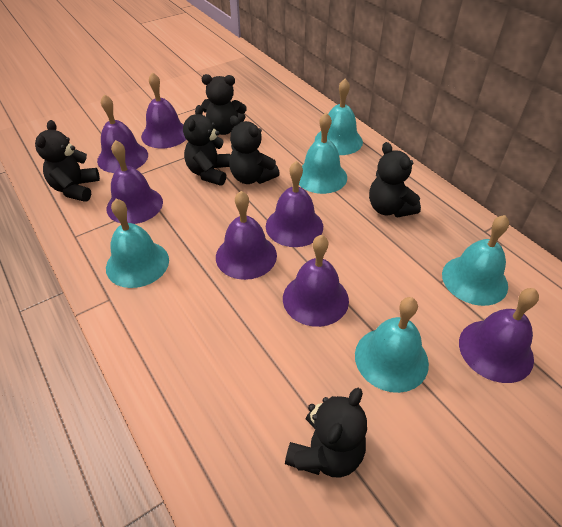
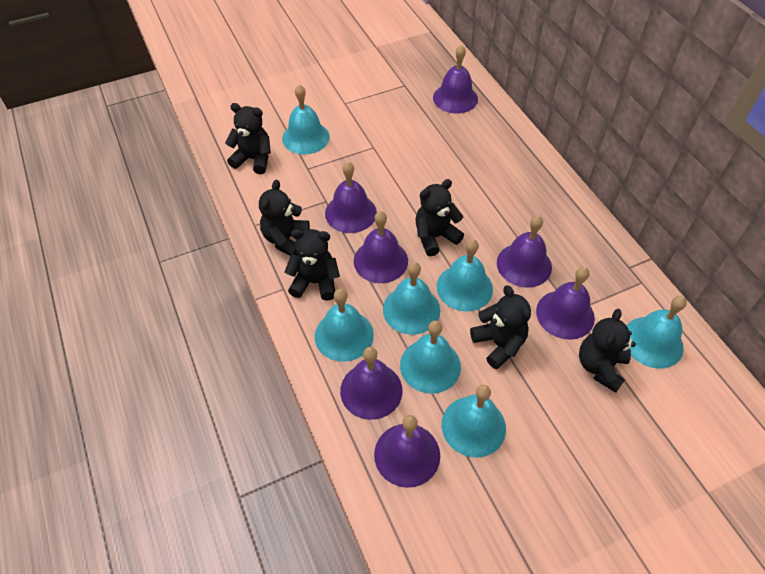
turquoise bell: [106,199,169,288] [299,113,347,194] [315,79,363,155] [355,297,429,393] [442,215,509,306] = 5 -> [282,84,330,155] [315,289,374,362] [383,262,440,335] [400,321,461,394] [437,239,493,311] [442,385,506,458] [626,296,687,369] = 7

